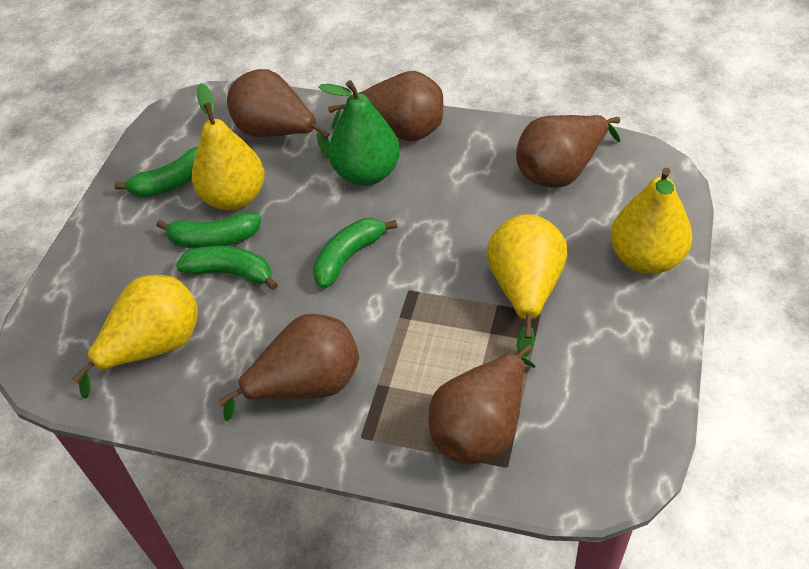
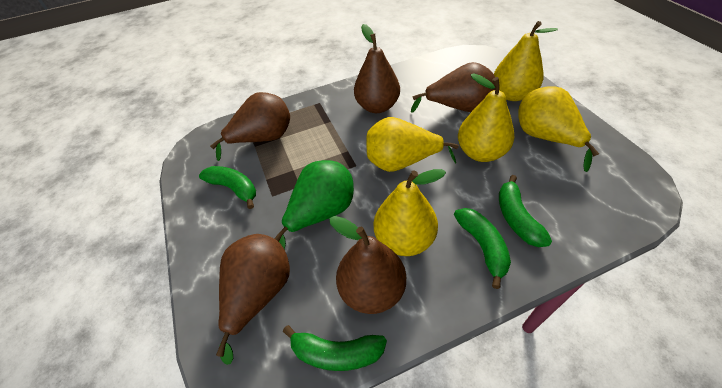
yellow pear: [72,275,198,398] [192,83,265,210] [487,214,567,357] [610,167,692,274] = 4 -> [367,117,459,172] [374,169,446,256] [458,73,514,162] [494,21,558,101] [518,87,599,172] = 5

